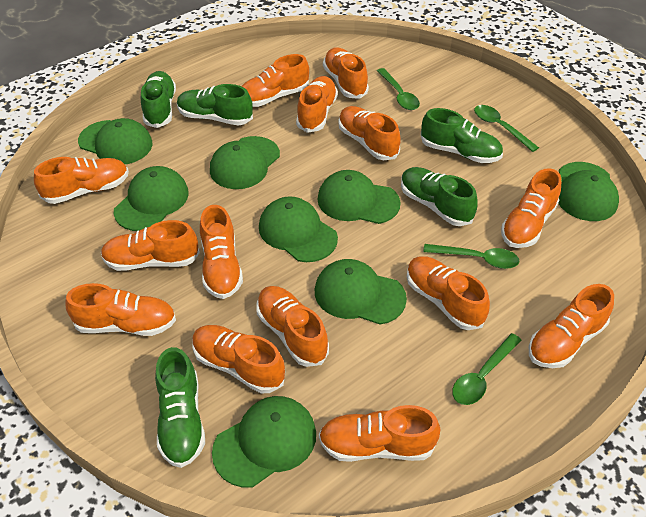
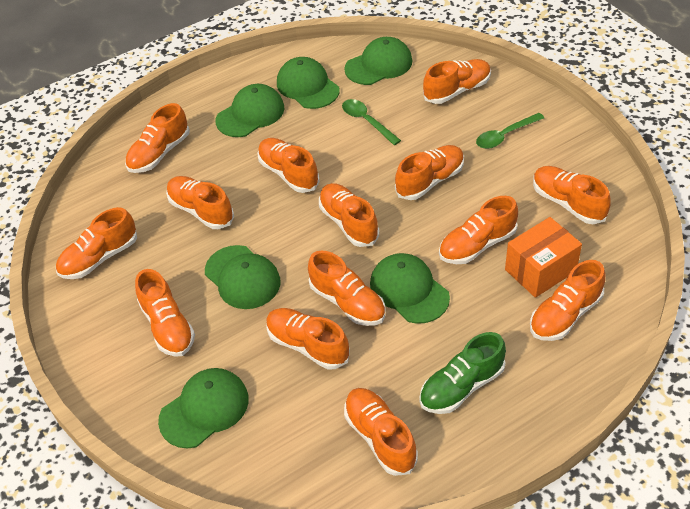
green cap: [78,118,152,164] [114,166,189,231] [210,136,280,189] [212,396,316,488] [259,196,338,262] [315,259,407,325] [318,170,401,224] [558,162,619,221] = 8 -> [158,368,249,449] [205,245,280,309] [215,84,284,137] [277,57,340,109] [344,37,412,85] [370,253,450,324] = 6
green shoe: [141,71,176,128] [155,347,205,468] [177,84,253,125] [401,167,478,226] [421,108,503,163] = 5 -> [419,332,506,414] = 1
green spoon: [377,68,420,110] [423,244,520,269] [452,333,522,405] [474,105,539,152] = 4 -> [342,99,401,145] [476,113,544,149] = 2
orange box: none = 0 -> [505,217,582,298] = 1

